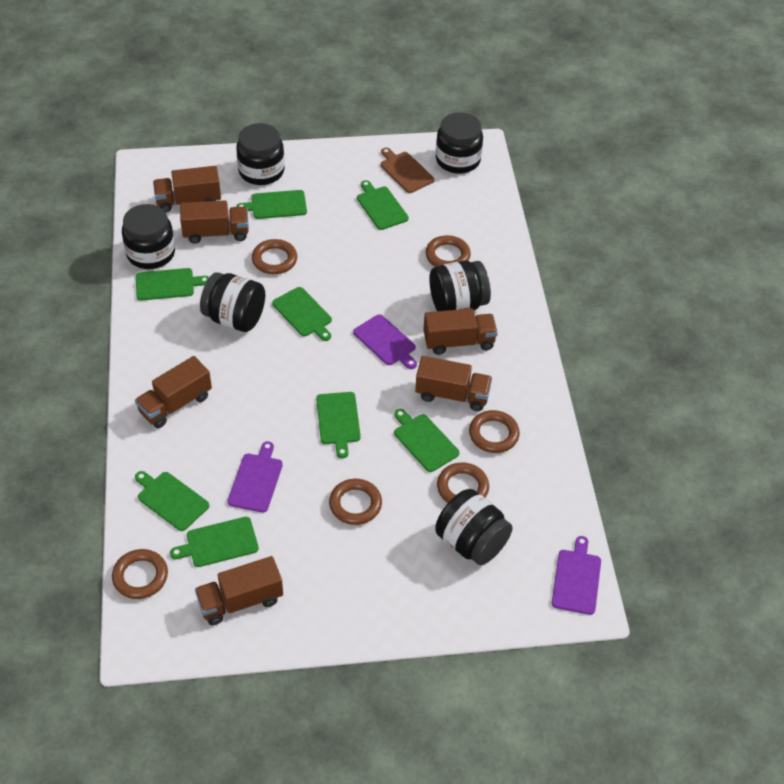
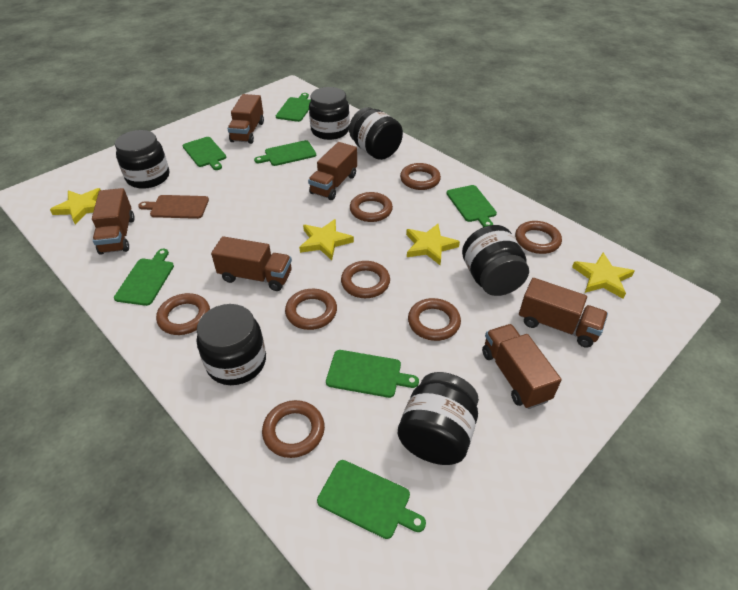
brown ring: [112,549,168,599] [252,239,297,274] [329,479,382,525] [425,235,471,267] [437,462,489,503] [469,410,520,453] = 6 -> [156,293,210,335] [262,400,325,458] [285,289,337,330] [341,261,390,298] [350,192,393,222] [400,163,441,190] [408,298,461,341] [515,221,562,254] = 8
green cutting board: [135,471,209,531] [136,268,209,301] [170,517,259,567] [236,190,307,219] [272,287,332,341] [316,392,361,458] [357,180,409,230] [394,409,460,472] = 8 -> [114,249,174,306] [183,137,226,170] [254,140,316,166] [276,93,311,122] [317,460,426,539] [326,350,419,398] [447,185,497,227] = 7
purple cutting board: [227,441,283,513] [353,314,417,369] [552,536,601,615] = 3 -> none = 0
yellow star: none = 0 -> [50,188,101,225] [299,219,354,260] [406,224,460,265] [572,253,634,299] = 4

